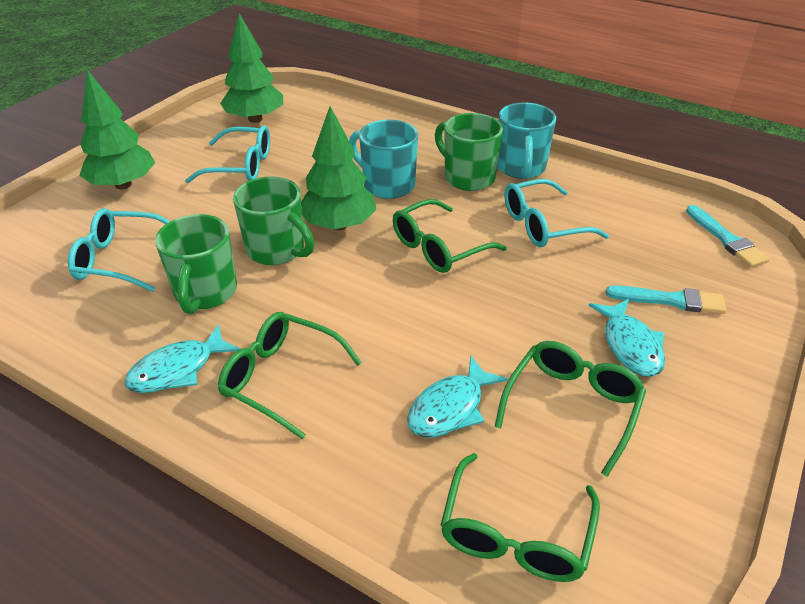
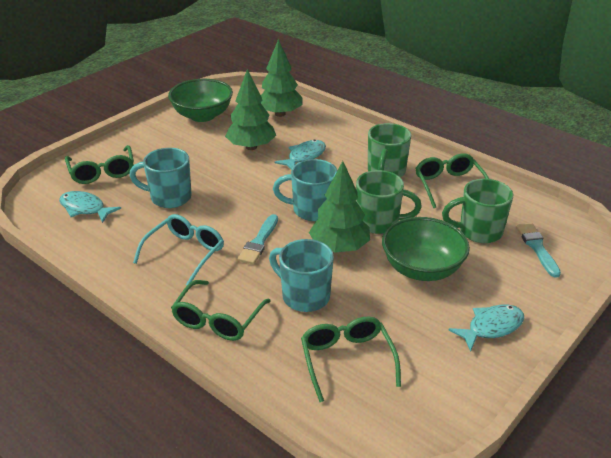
green bowl: none = 0 -> [168,79,233,122] [382,217,470,281] = 2
turquoise glasses: [68,208,170,292] [185,125,270,183] [504,179,609,247] = 3 -> [133,214,224,285] = 1
turquoise mug: [349,120,418,199] [497,103,556,179] = 2 -> [129,148,192,208] [269,239,334,312] [273,159,338,221] = 3

